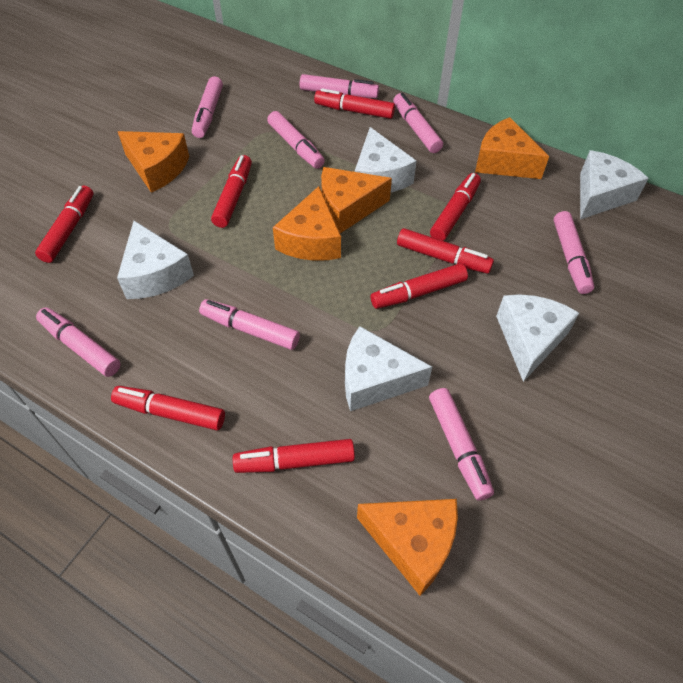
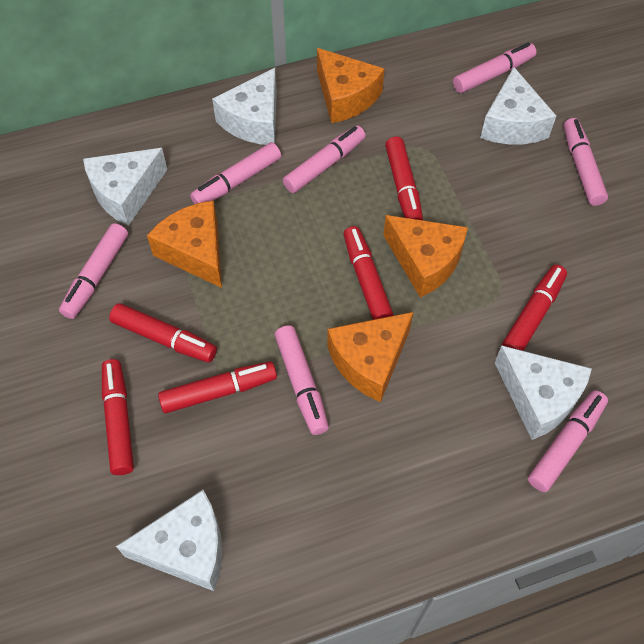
orange cheese: [117,131,189,193] [273,186,341,261] [321,167,392,233] [357,499,458,596] [475,117,549,179] = 5 -> [147,201,222,288] [317,48,384,123] [327,312,413,402] [383,215,468,298] = 4
pink marker: [36,307,121,377] [192,76,223,138] [199,299,300,350] [267,111,325,169] [300,74,379,98] [393,93,443,153] [429,388,494,501] [554,211,594,294] = 8 -> [59,223,128,319] [190,142,281,204] [275,325,329,435] [283,126,366,193] [453,42,537,93] [528,390,608,492] [564,118,608,206] = 7
red marker: [35,186,94,263] [111,386,225,430] [211,155,252,228] [233,439,355,473] [314,88,395,119] [371,263,468,309] [397,228,494,274] [430,173,481,241] = 8 -> [102,359,134,475] [109,303,217,362] [158,361,277,413] [344,226,393,320] [385,137,423,220] [501,265,567,351] = 6

